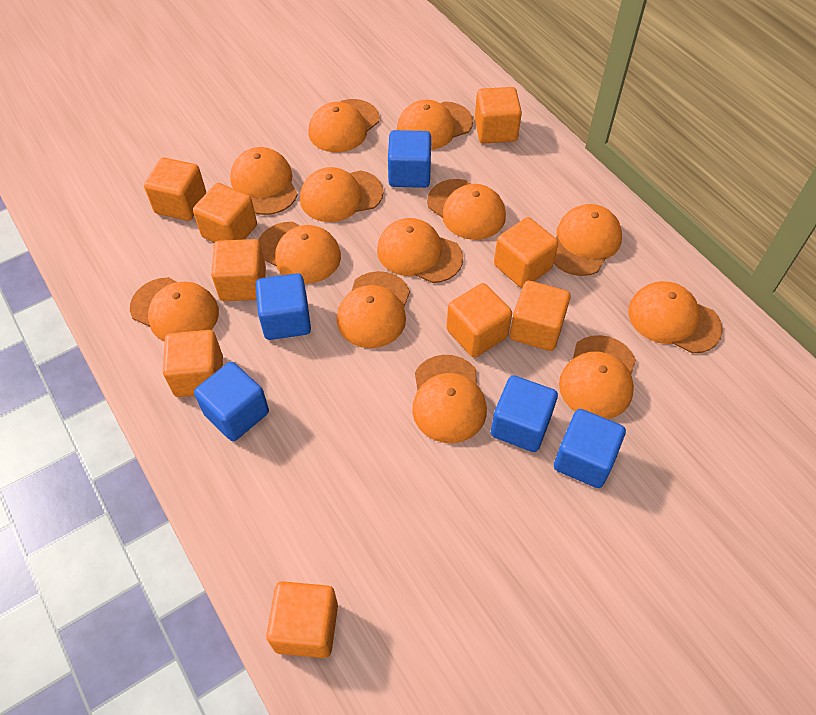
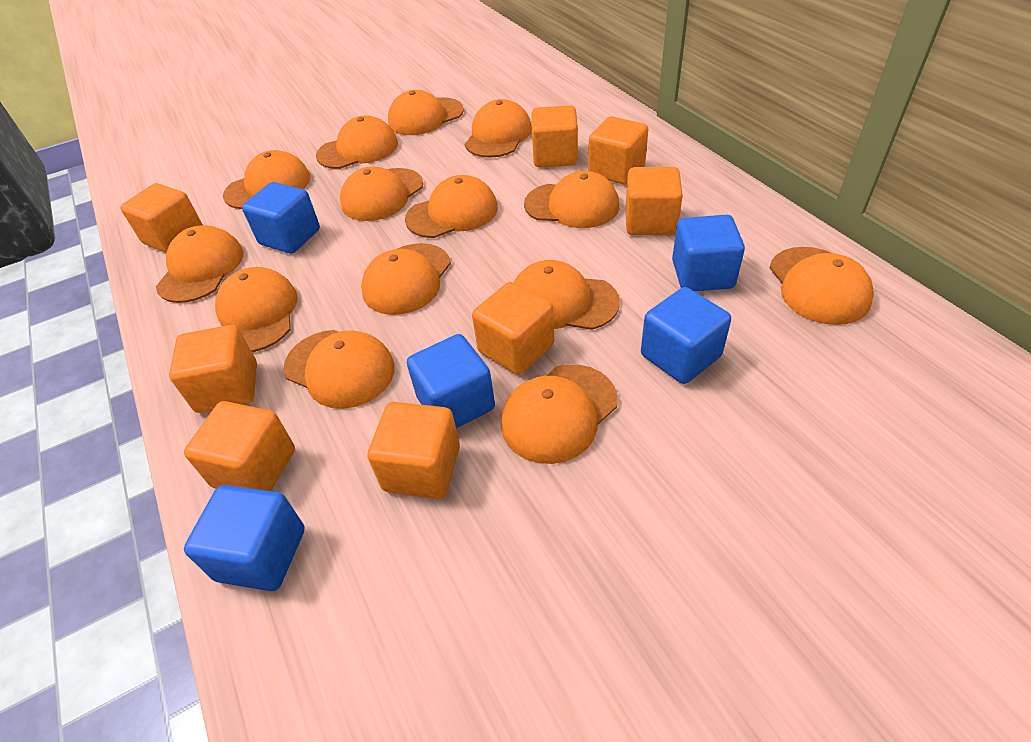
orange cap: [130,277,219,342] [230,147,298,215] [259,222,341,284] [300,167,383,222] [308,99,379,152] [337,271,410,348] [377,218,463,283] [397,100,473,150] [412,355,487,443] [427,179,506,240] [553,204,622,276] [559,335,636,419] [628,281,723,353] = 13 -> [156,225,243,303] [215,267,298,352] [223,150,310,209] [283,330,395,409] [316,115,398,169] [340,166,423,221] [361,243,451,315] [388,90,464,135] [405,175,498,238] [465,99,532,158] [501,364,618,464] [513,260,620,330] [524,171,619,228] [770,247,874,325] = 14
orange cube: [144,157,206,221] [163,330,223,397] [193,183,257,243] [211,239,266,301] [266,581,338,658] [447,283,512,358] [475,87,522,144] [494,217,558,288] [510,280,571,351] = 9 -> [120,183,203,253] [169,325,257,413] [184,401,295,491] [367,402,460,499] [472,282,554,375] [532,105,578,167] [588,116,648,185] [626,167,683,235] = 8

